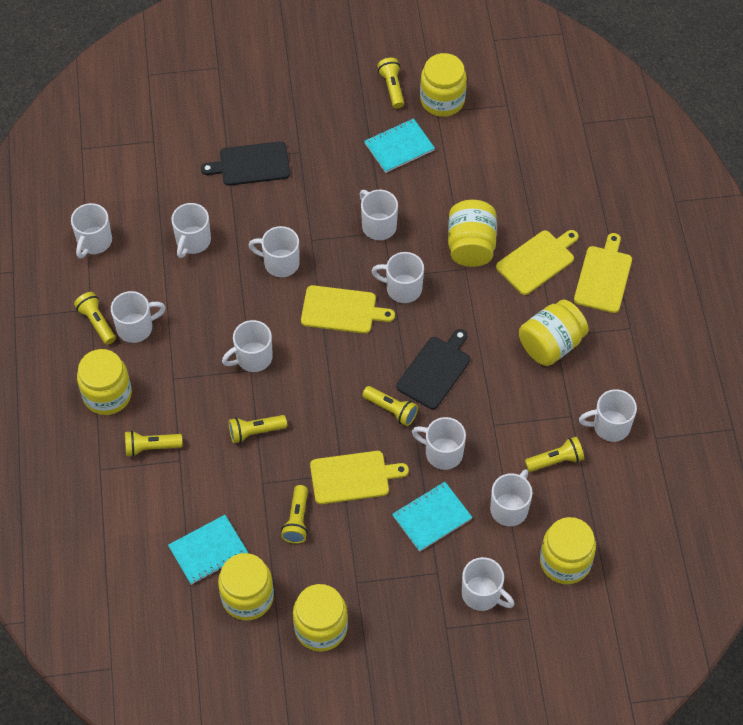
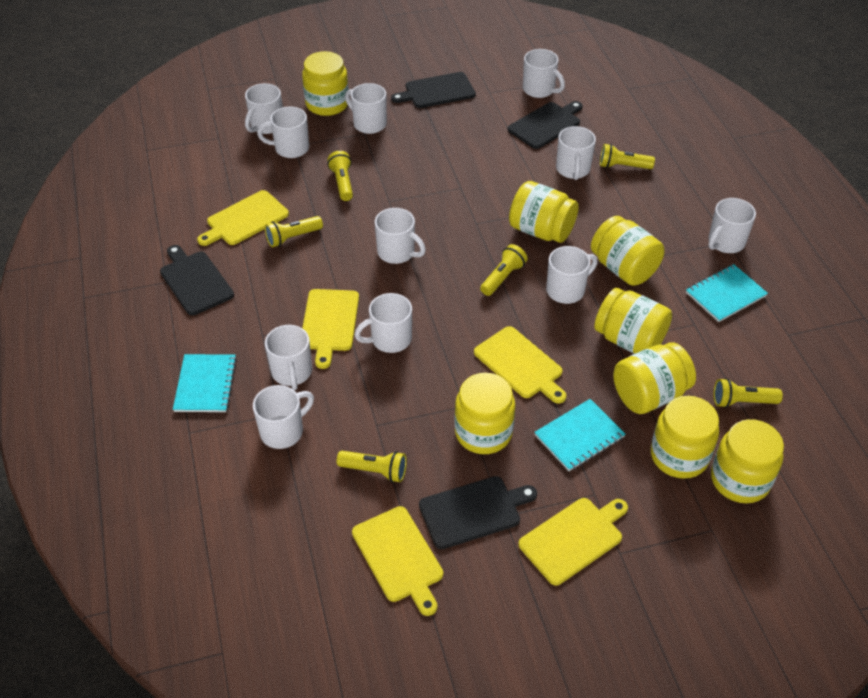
black cutting board: [201,141,290,186] [396,329,470,410] = 2 -> [160,245,234,316] [391,72,476,108] [419,476,537,549] [508,101,583,149] = 4
yellow cutting board: [301,285,395,334] [310,451,409,504] [496,230,579,295] [574,233,632,313] = 4 -> [197,190,289,246] [302,289,359,369] [352,506,443,616] [474,326,567,404] [518,498,628,586] = 5
yellow flashlight: [74,292,116,345] [125,431,182,457] [229,415,287,443] [281,485,308,544] [362,386,418,426] [377,58,404,109] [525,437,584,472] = 7 -> [265,216,323,248] [327,151,353,201] [337,451,407,483] [480,244,528,296] [600,144,655,169] [713,378,783,408] = 6
yellow jar: [77,349,132,415] [218,553,274,621] [293,584,348,652] [420,53,467,117] [448,200,497,267] [519,299,589,366] [540,517,596,584] = 7 -> [302,51,349,116] [454,373,515,454] [509,181,579,243] [591,216,664,286] [594,288,672,354] [613,342,696,414] [651,396,719,479] [711,419,784,503] = 8

